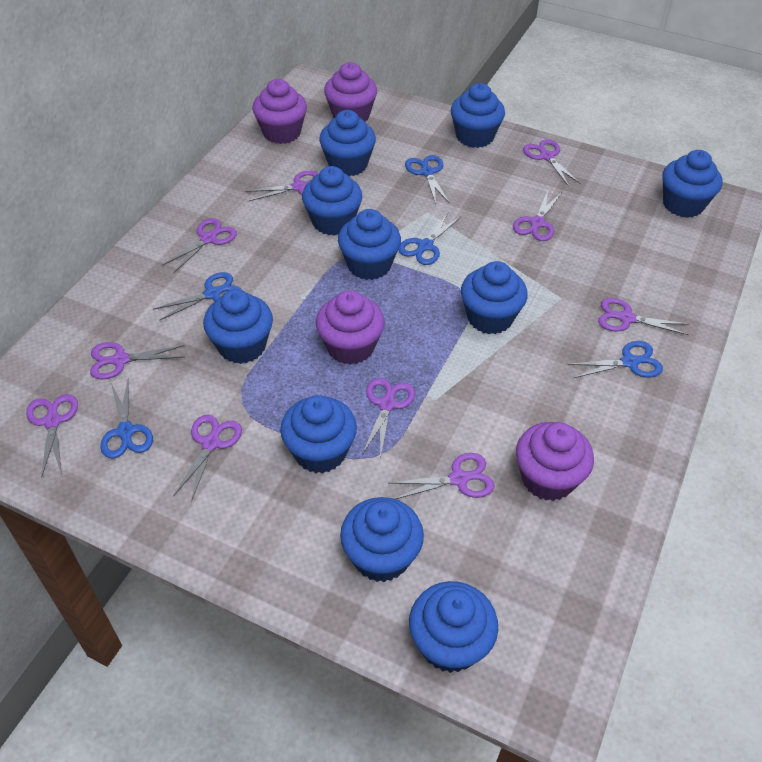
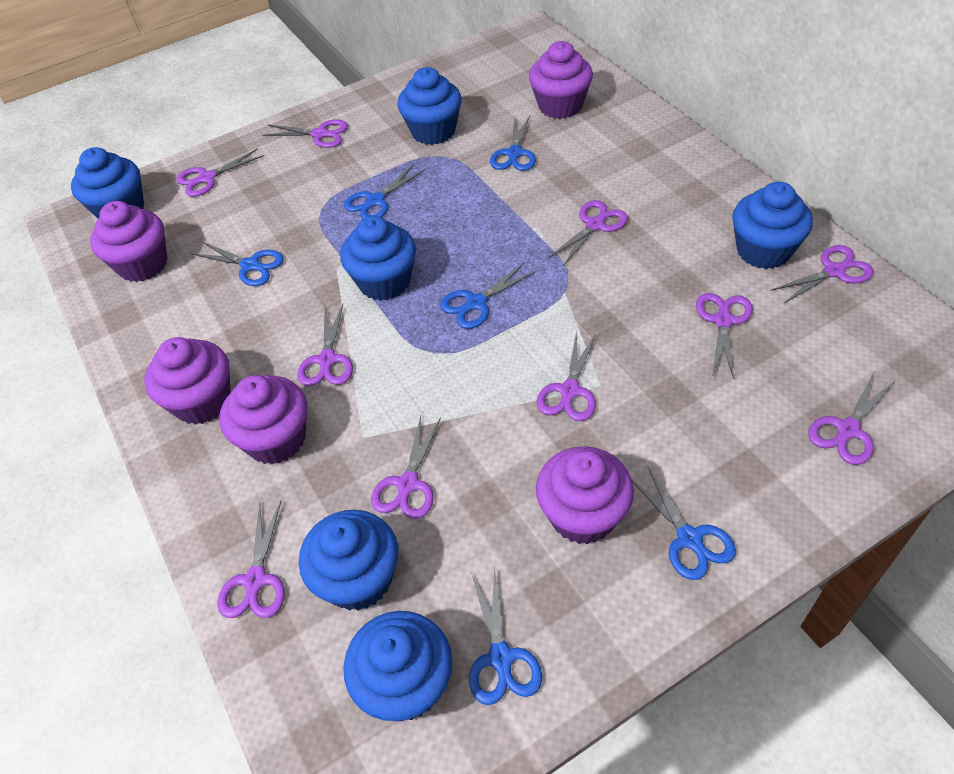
blue cupcake: [203,289,273,364] [280,395,357,473] [302,166,362,235] [319,110,376,176] [338,209,401,280] [340,497,424,582] [409,581,498,673] [451,83,505,148] [461,261,528,334] [662,150,722,218] = 10 -> [71,147,144,219] [299,510,398,611] [340,216,416,301] [343,611,453,721] [397,67,462,145] [732,182,813,269] = 6
blue scissors: [100,380,153,459] [153,272,242,321] [399,213,461,265] [405,155,450,204] [567,341,663,378] = 5 -> [192,241,284,286] [344,164,425,219] [440,263,536,329] [469,566,542,705] [490,116,536,171] [632,466,736,580] = 6
purple cupcake: [252,79,307,144] [316,290,385,365] [324,62,377,122] [516,422,594,501] = 4 -> [90,201,168,282] [145,337,231,425] [220,375,307,464] [529,41,593,119] [536,446,634,544] = 5

